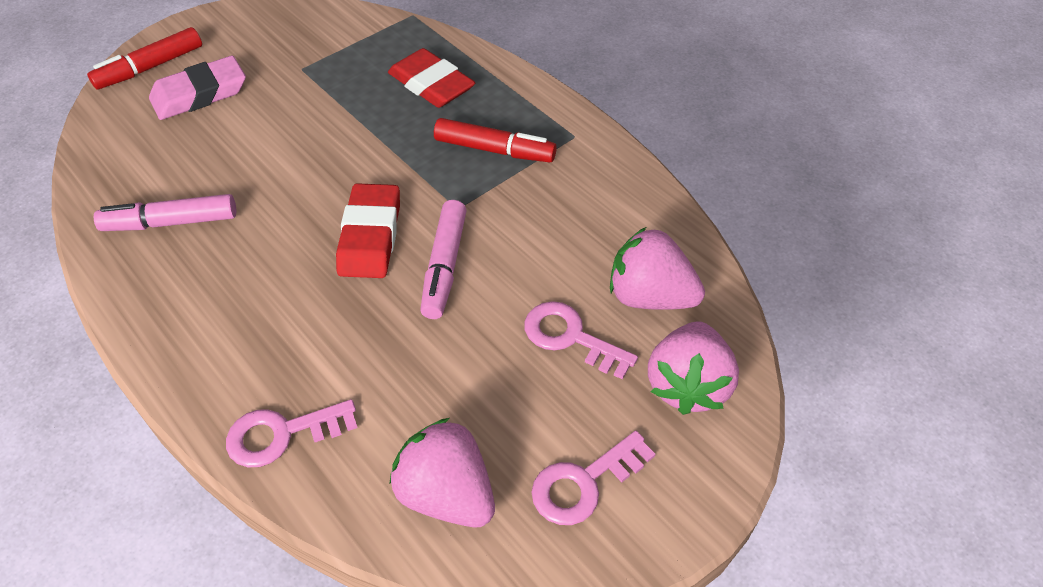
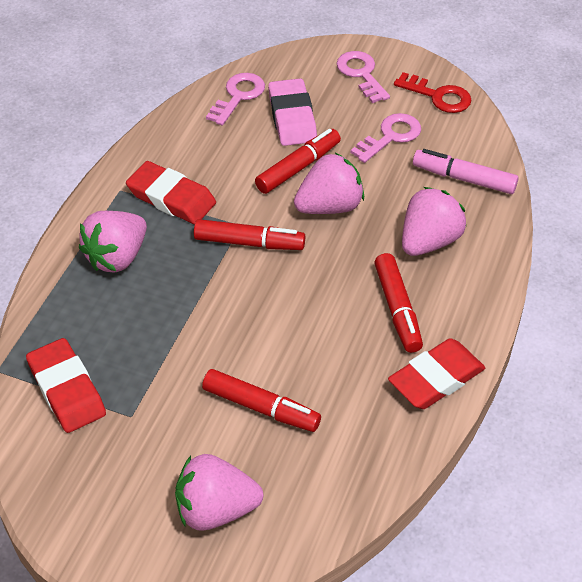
pink marker: [94,194,236,231] [420,200,467,319] = 2 -> [413,149,519,194] = 1
pink strawberry: [390,418,495,527] [610,227,705,310] [648,321,739,415] = 3 -> [79,211,147,272] [175,454,263,531] [294,153,364,214] [402,187,466,256] = 4
red eraser: [336,183,400,278] [388,48,475,108] = 2 -> [26,338,106,433] [126,161,216,225] [388,338,485,409] = 3
red key: none = 0 -> [394,72,471,113] = 1
red marker: [87,27,202,90] [434,118,557,162] = 2 -> [194,219,305,250] [202,369,321,432] [255,129,341,194] [374,253,423,353] = 4

